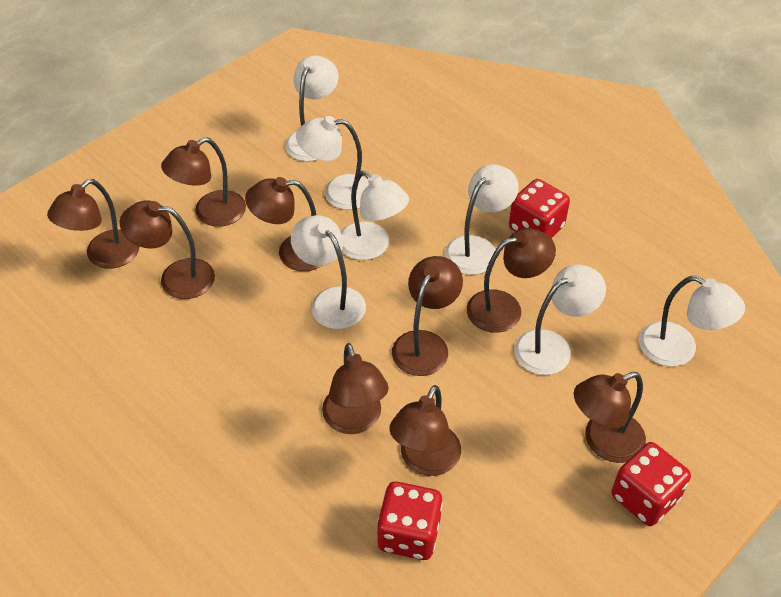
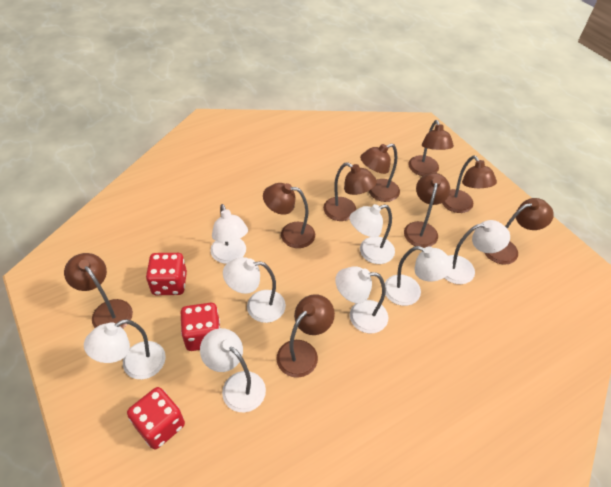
white lamp: [285,55,338,161] [291,215,366,329] [296,116,369,210] [341,171,409,260] [445,164,519,275] [514,265,606,375] [639,276,745,367] = 7 -> [84,319,166,379] [200,328,266,412] [210,204,248,264] [223,257,286,323] [335,266,388,334] [350,204,395,264] [385,246,453,306] [445,220,510,284] = 8

